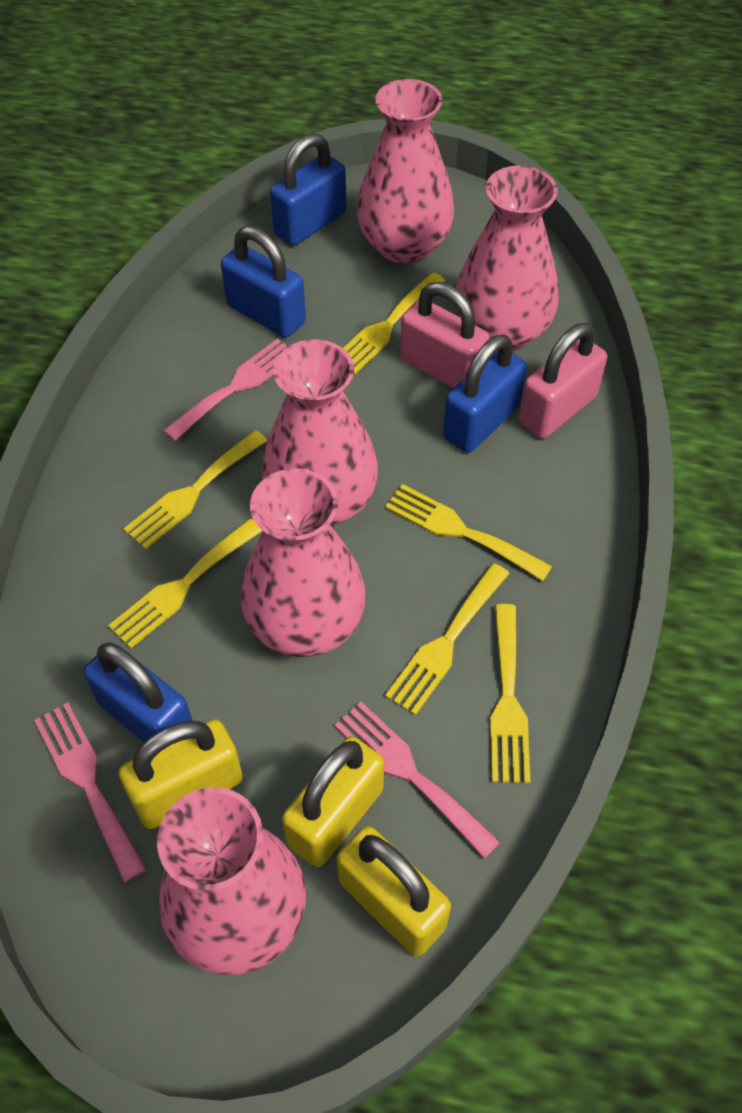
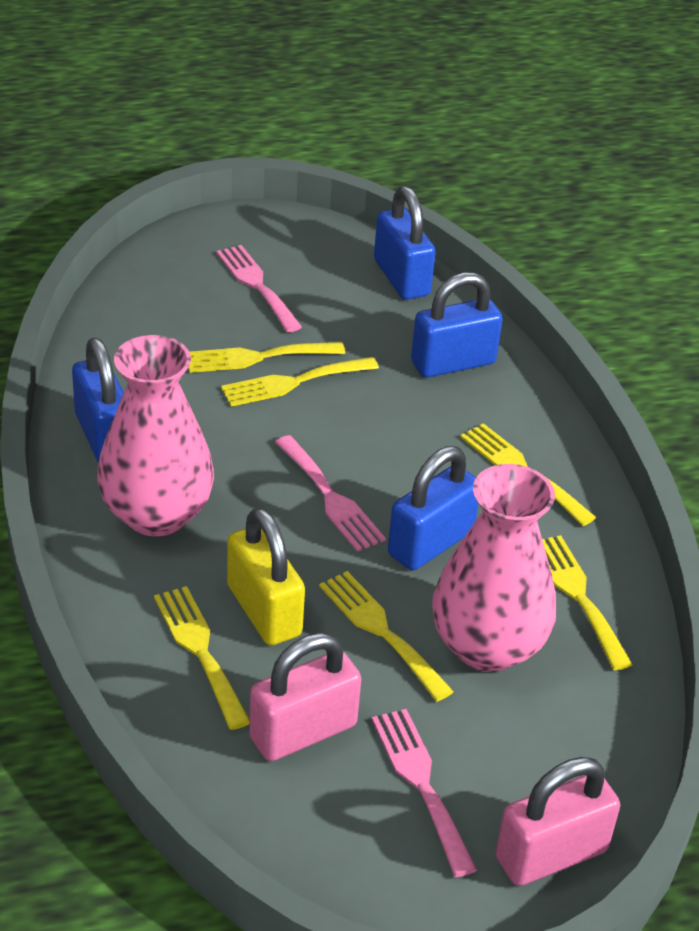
pink vase: [157,787,306,975] [241,468,366,657] [262,339,378,526] [356,79,454,264] [456,165,558,351] = 5 -> [97,335,214,536] [432,464,556,672] = 2
yellow padlock: [119,719,243,829] [282,736,384,867] [337,826,451,956] = 3 -> [227,508,305,646] = 1

